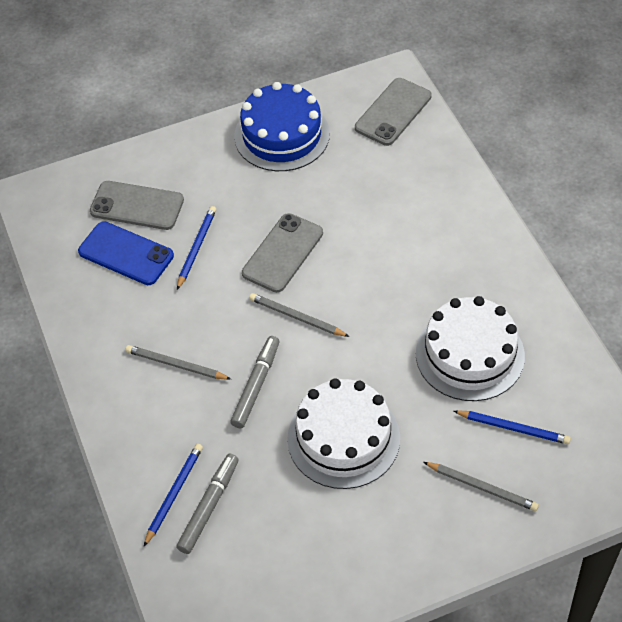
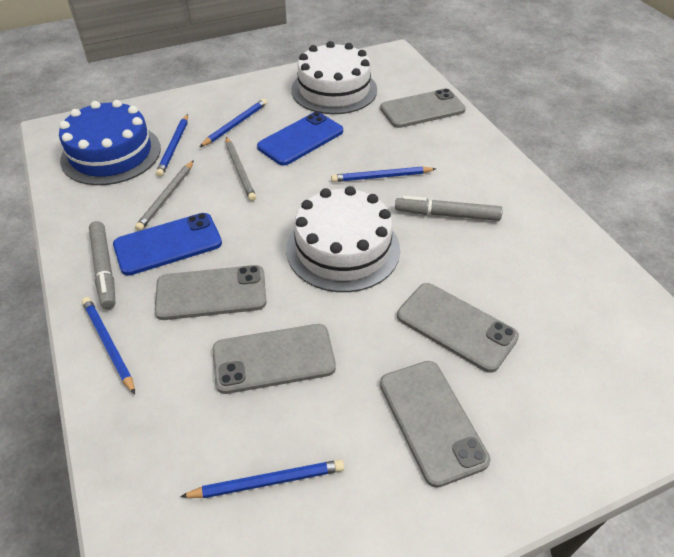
blue pencil: [144,444,203,546] [177,206,216,290] [454,410,571,444] = 3 -> [82,297,135,394] [156,114,188,177] [180,459,344,498] [200,99,267,147] [331,167,436,182] = 5
blue phone: [78,221,174,285] = 1 -> [113,213,222,276] [257,112,343,166] = 2
grey pencil: [125,345,231,380] [249,293,350,337] [423,462,539,511] = 3 -> [135,160,194,231] [226,137,256,201] = 2
grey phone: [90,181,184,230] [242,213,323,293] [355,78,432,146] = 3 -> [154,265,266,320] [213,324,336,394] [380,89,466,128] [380,361,490,488] [397,283,519,373] = 5

